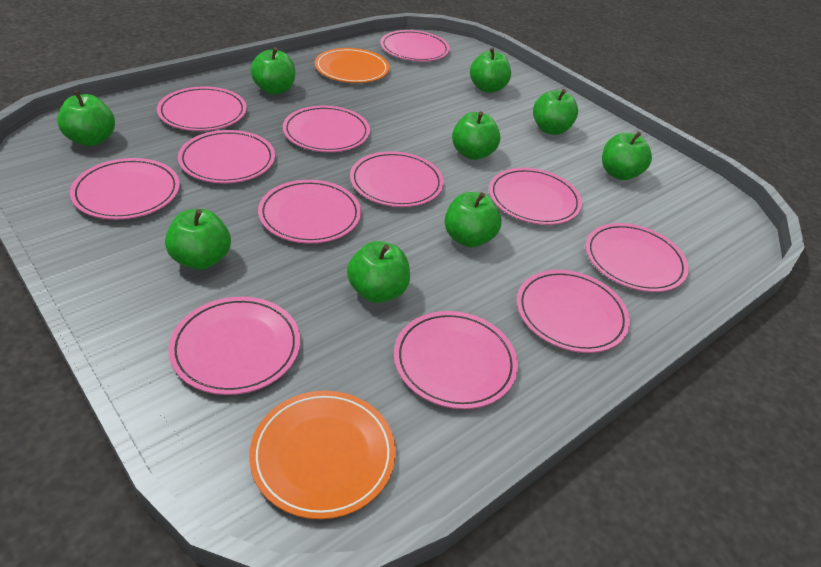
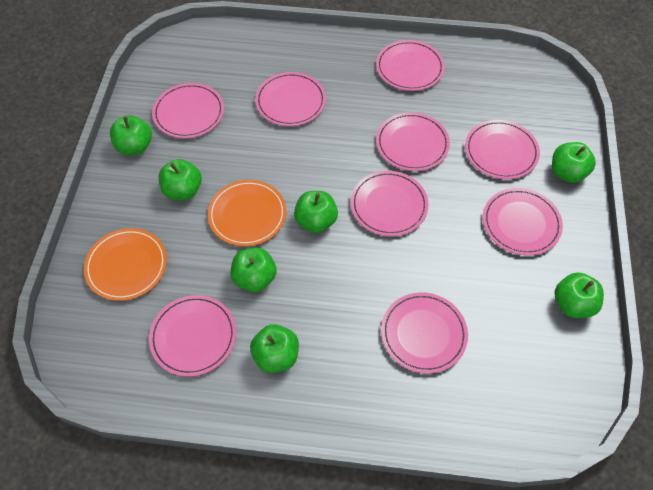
green apple: [57,90,115,146] [165,209,231,270] [250,47,295,95] [347,241,410,303] [445,192,501,247] [452,111,501,160] [470,48,511,93] [533,89,578,135] [602,132,652,180] = 9 -> [110,115,152,155] [158,159,202,200] [230,247,276,292] [250,324,299,373] [294,191,338,233] [552,142,596,183] [555,272,604,318] = 7
pink plate: [70,158,180,220] [157,87,247,131] [169,297,300,395] [178,130,275,184] [258,180,361,244] [283,106,370,152] [350,151,444,207] [380,30,450,62] [394,311,518,409] [489,168,582,225] [517,270,630,353] [586,223,689,292] = 12 -> [149,295,236,376] [152,83,224,138] [255,72,326,126] [351,171,428,236] [376,40,445,91] [376,112,450,171] [381,292,468,373] [465,120,540,179] [483,188,563,256] = 9

